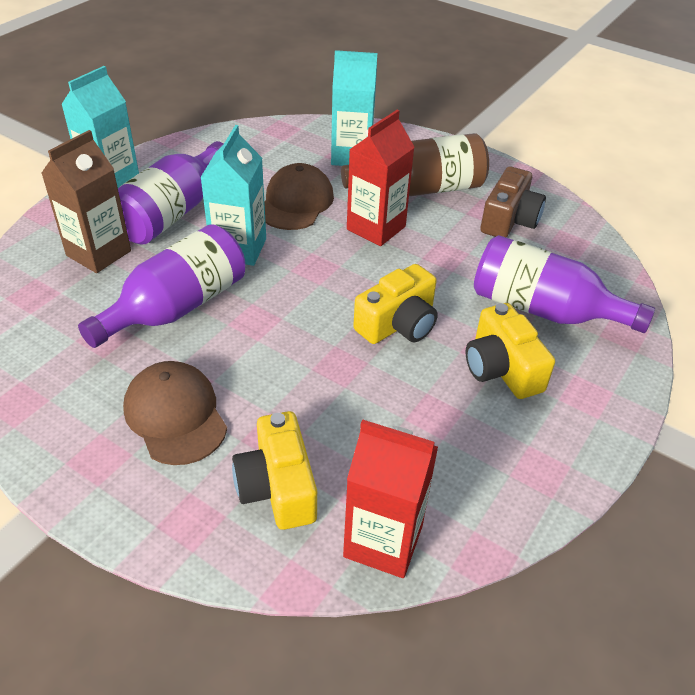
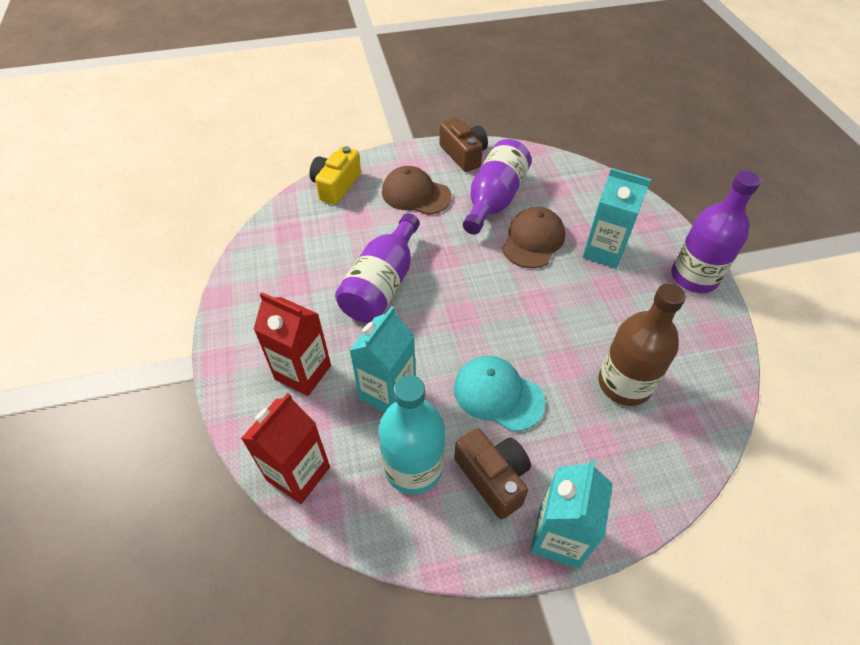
brown camera: [480,166,546,238] = 1 -> [439,118,488,172] [454,428,531,519] = 2
brown carton: [41,130,131,273] = 1 -> none = 0
turquoise bottle: none = 0 -> [378,375,445,494] = 1
turquoise cap: none = 0 -> [454,356,545,432] = 1
yellow camera: [232,411,317,530] [353,264,438,344] [466,303,555,399] = 3 -> [310,146,361,205] = 1

